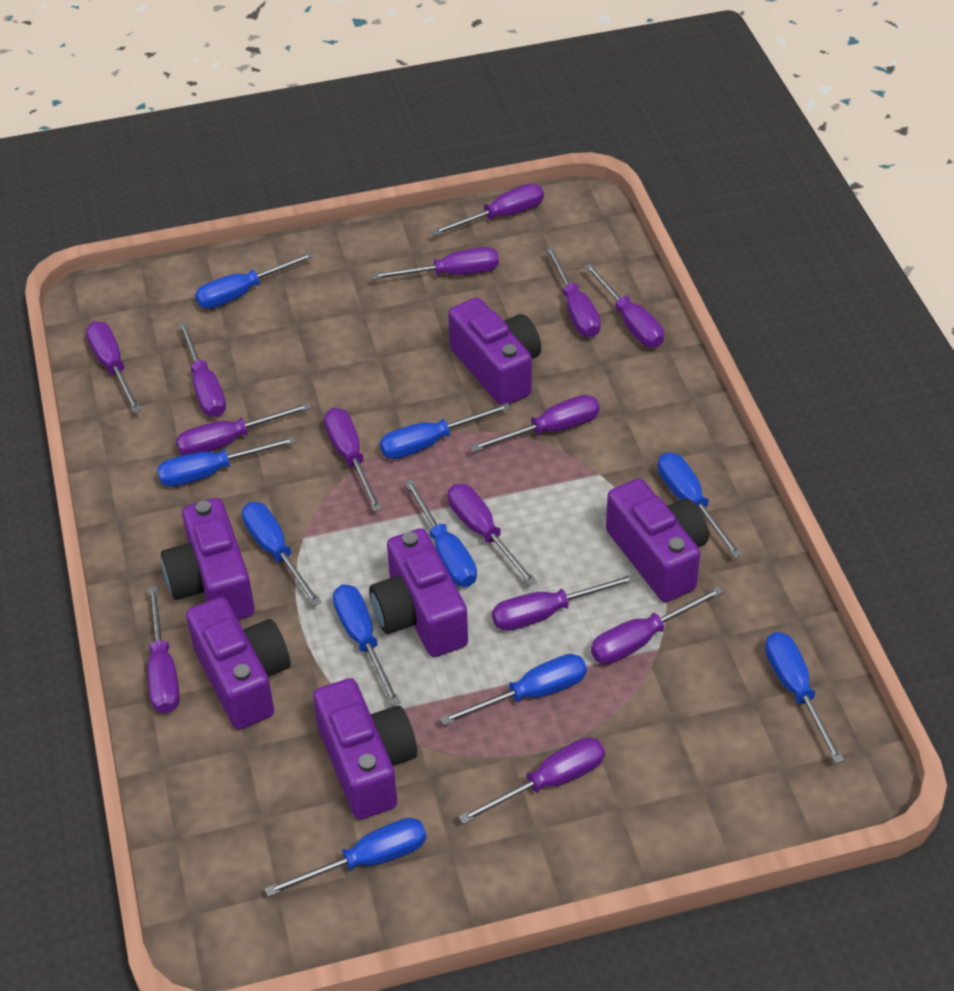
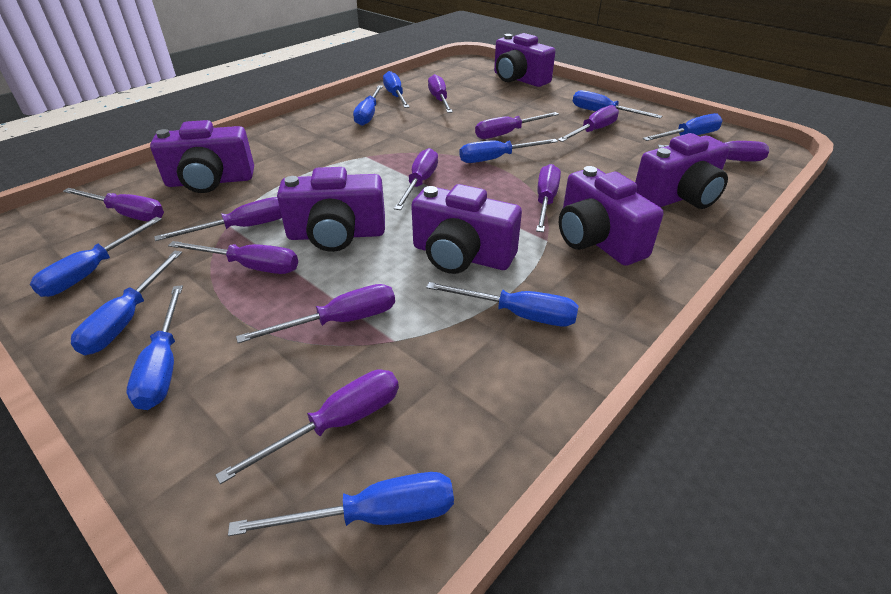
purple screwdriver: [86,321,142,413] [148,586,180,713] [176,402,312,455] [178,322,226,417] [324,408,382,512] [371,247,499,280] [431,184,544,236] [448,484,537,586] [458,737,605,824] [470,395,600,452] [492,574,637,631] [546,247,601,337] [584,263,664,348] [591,586,723,664] = 14 -> [63,188,164,221] [154,197,282,241] [168,241,298,274] [215,370,399,484] [236,284,395,343] [394,148,438,210] [428,74,453,113] [475,112,559,139] [536,164,561,232] [558,105,619,142] [658,141,769,162] = 11

